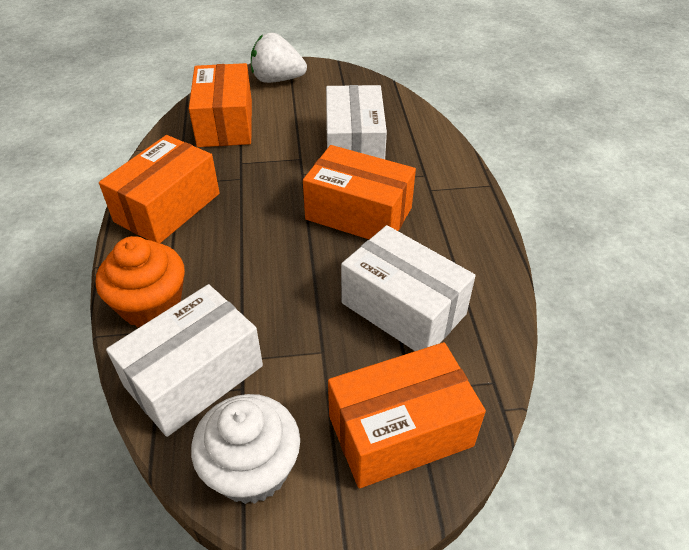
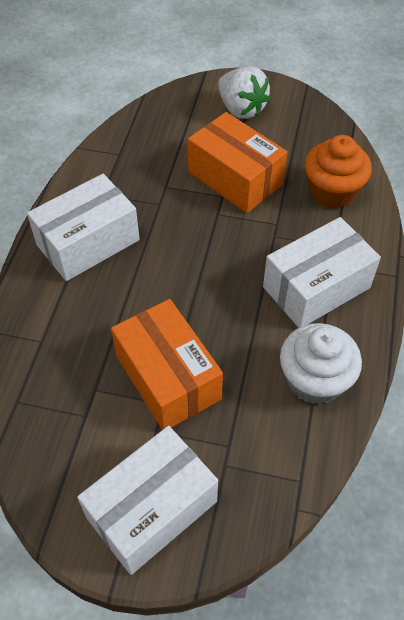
orange box: [99,135,220,243] [189,63,252,147] [303,145,416,239] [328,342,486,488] = 4 -> [111,299,223,430] [188,112,287,213] = 2

